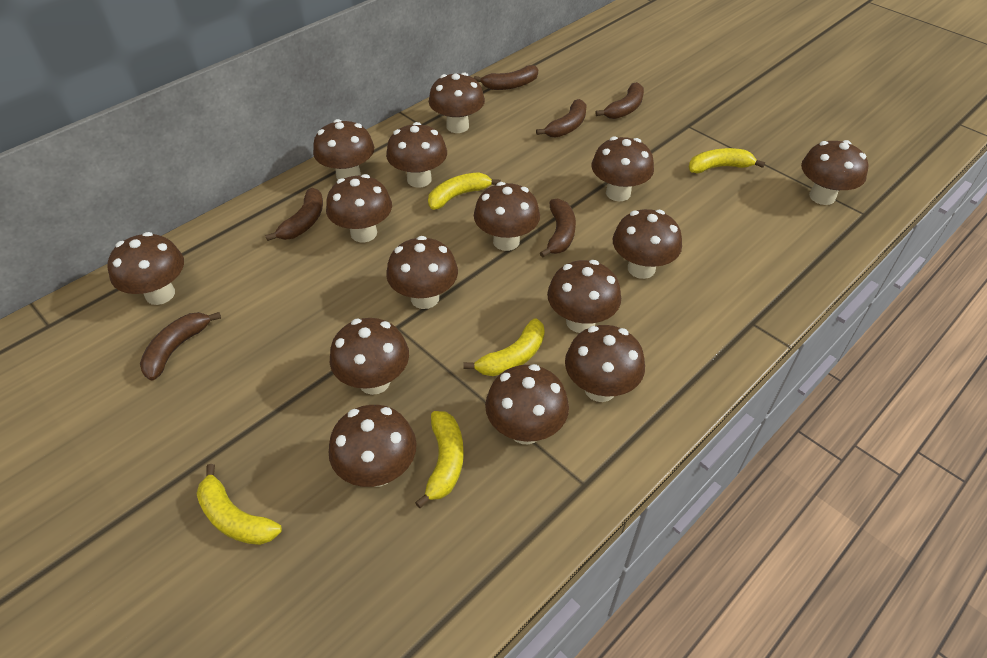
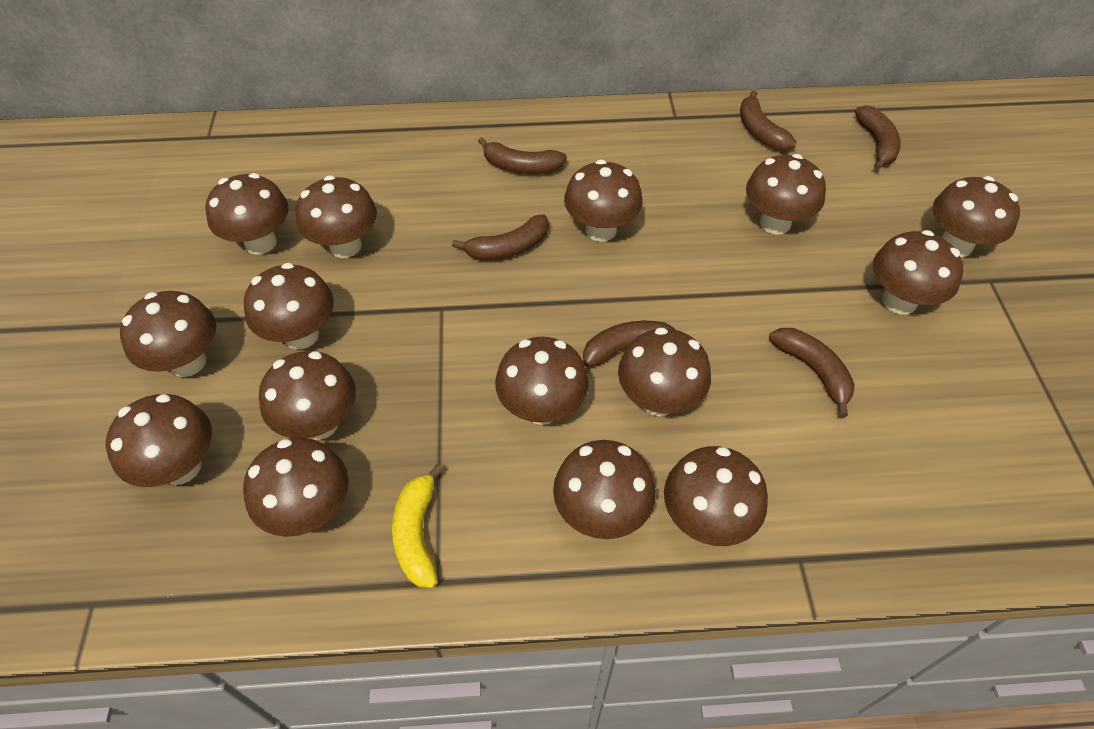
yellow banana: [197,464,282,545] [415,411,464,508] [428,172,501,210] [463,318,545,376] [689,148,765,174] = 5 -> [392,464,443,588] = 1

